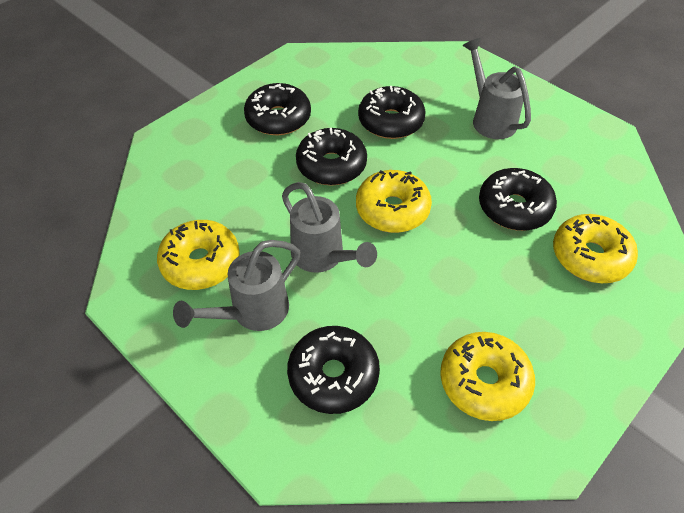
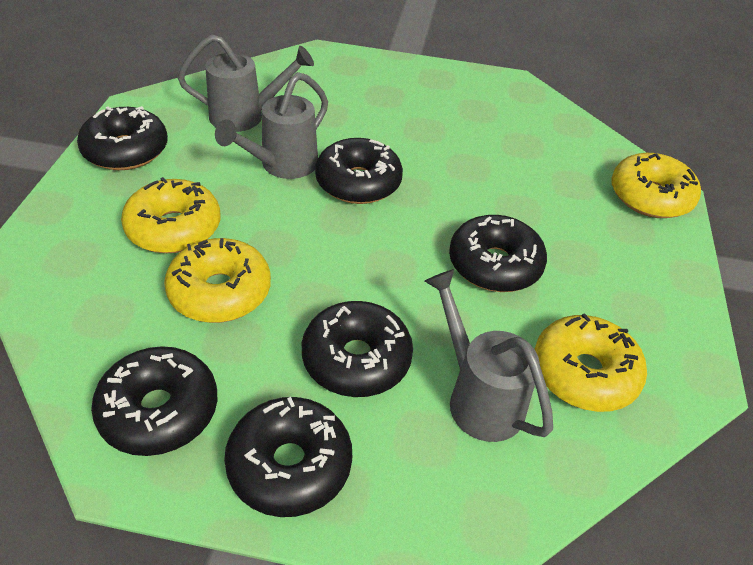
black donut: [244,83,311,135] [287,326,380,414] [296,128,367,185] [358,86,426,139] [479,168,557,231] = 5 -> [77,106,168,170] [91,346,217,456] [224,397,352,517] [302,301,413,397] [315,138,403,204] [449,215,547,292] = 6

